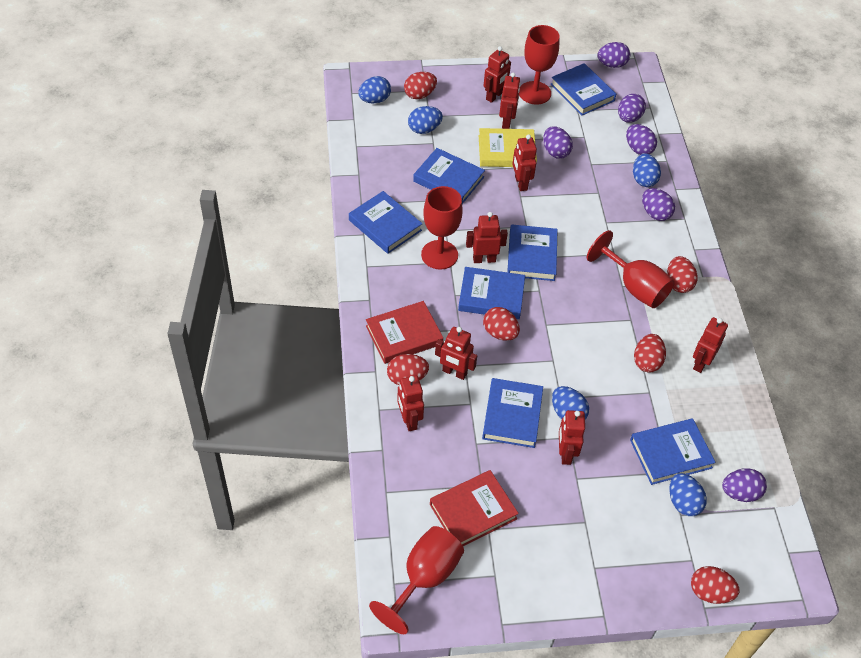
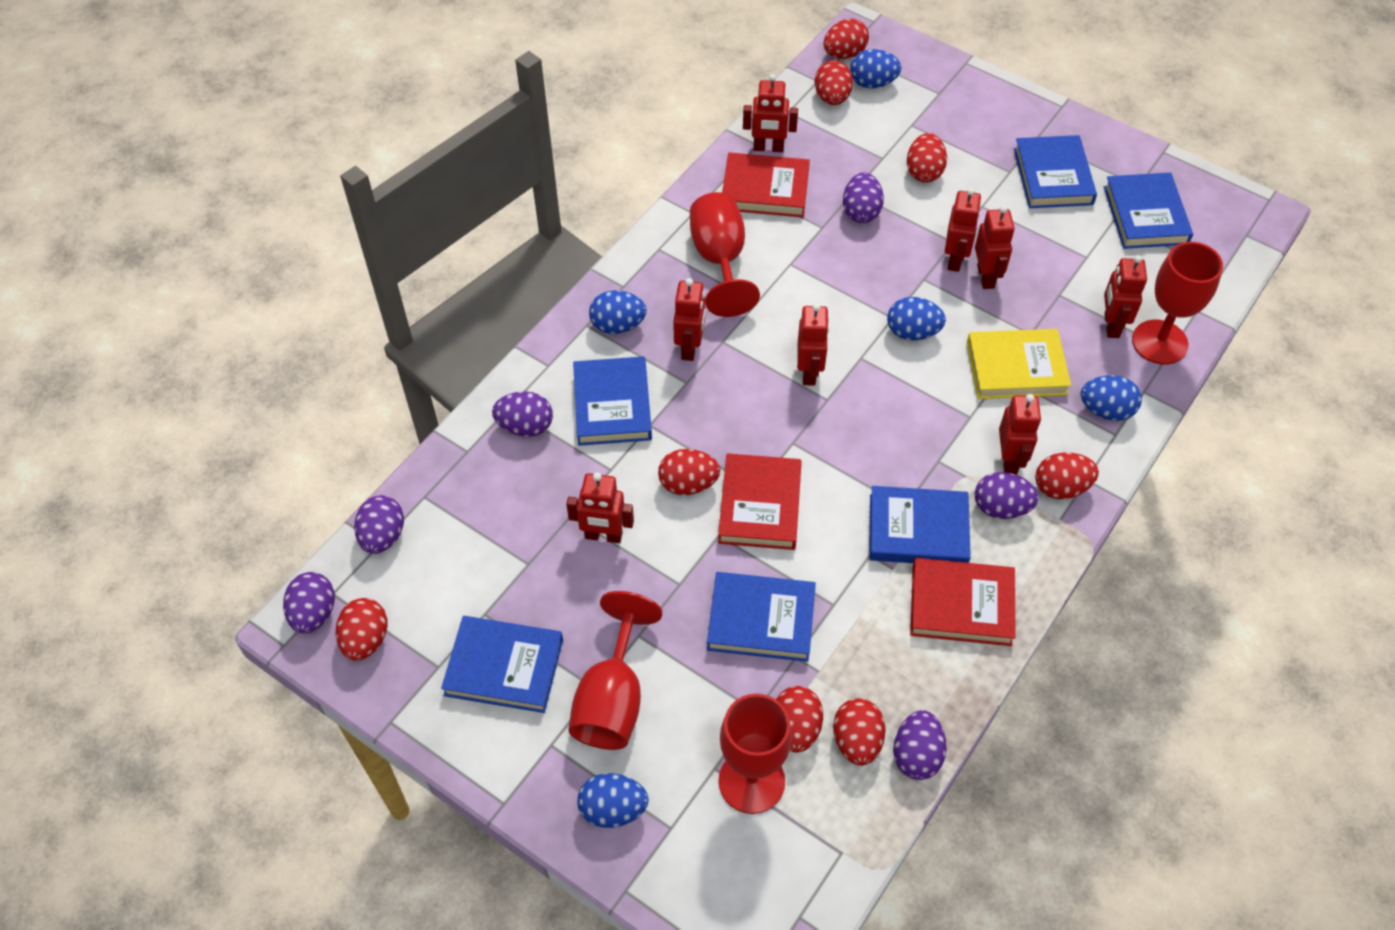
blue book: [349,191,422,254] [413,148,485,204] [458,267,525,319] [482,378,543,448] [507,225,558,281] [551,63,616,115] [630,418,716,485] = 7 -> [441,616,563,713] [573,356,652,446] [707,572,816,662] [869,486,971,563] [1014,135,1097,208] [1104,173,1193,249] = 6
red book: [366,301,443,364] [430,470,519,546] = 2 -> [718,453,802,550] [722,153,810,217] [910,558,1016,646] = 3
red egg: [387,354,429,385] [404,72,437,99] [483,307,520,341] [634,334,666,372] [667,256,697,293] [691,566,740,604] = 6 -> [336,598,388,661] [658,449,720,495] [776,686,823,753] [815,60,853,105] [824,19,869,59] [833,698,886,766] [907,133,947,183] [1035,453,1099,499] = 8

